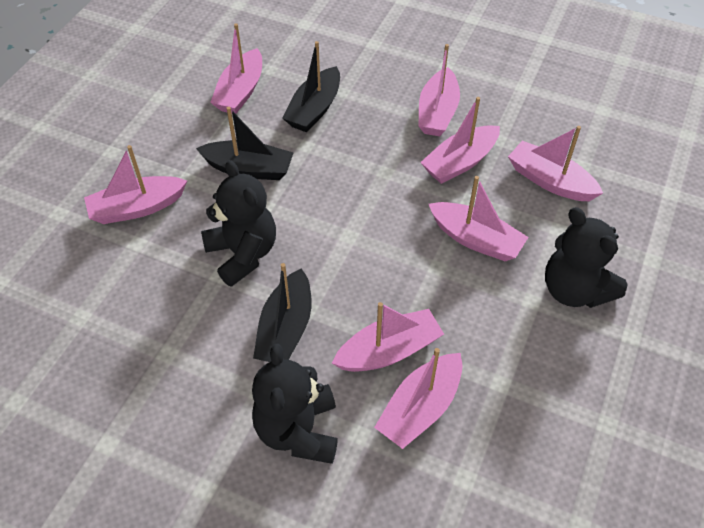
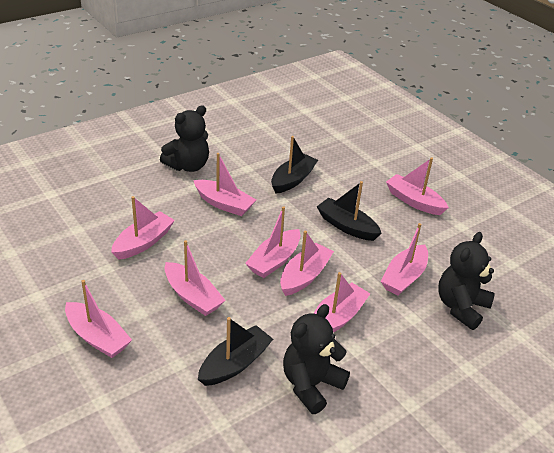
pink boat: [84,145,187,224] [210,23,262,114] [332,302,444,372] [374,348,463,449] [418,44,460,136] [420,97,500,184] [429,176,529,261] [508,126,603,201] = 8 -> [65,280,132,358] [111,196,175,260] [165,240,226,316] [193,153,256,216] [245,206,301,278] [280,231,334,296] [314,272,370,333] [381,223,428,296] [386,157,449,215] = 9

